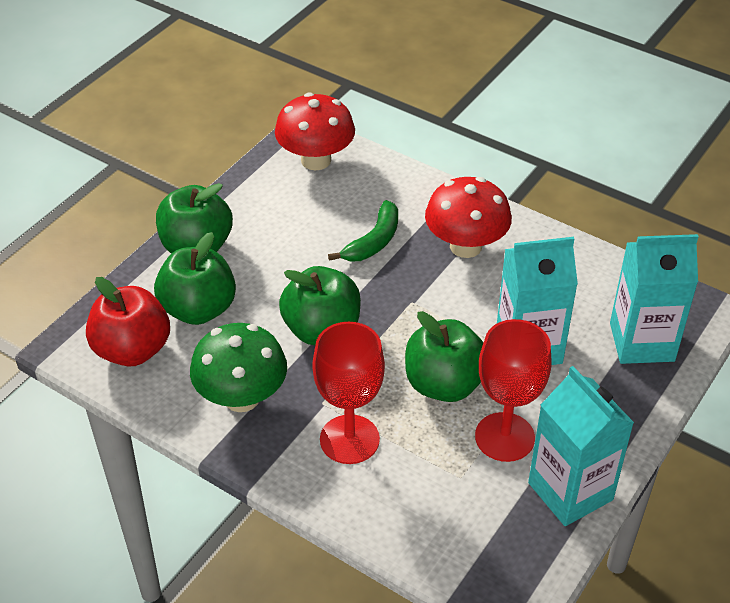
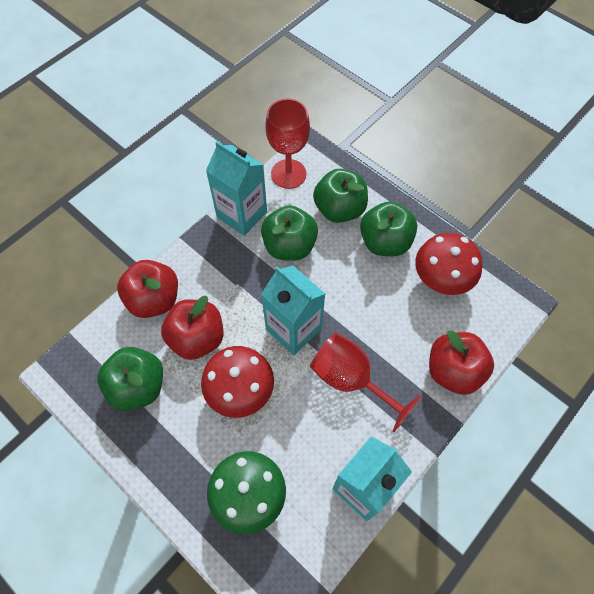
green banana: [328,200,398,262] = 1 -> none = 0
red apple: [86,277,170,366] = 1 -> [117,260,178,318] [161,296,224,360] [429,330,494,395] = 3

